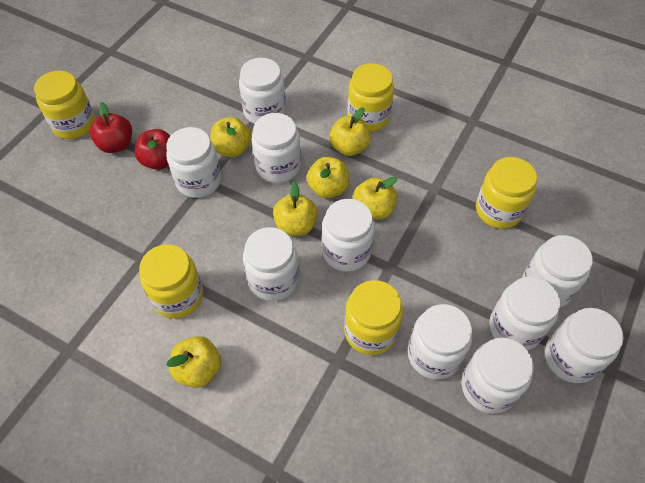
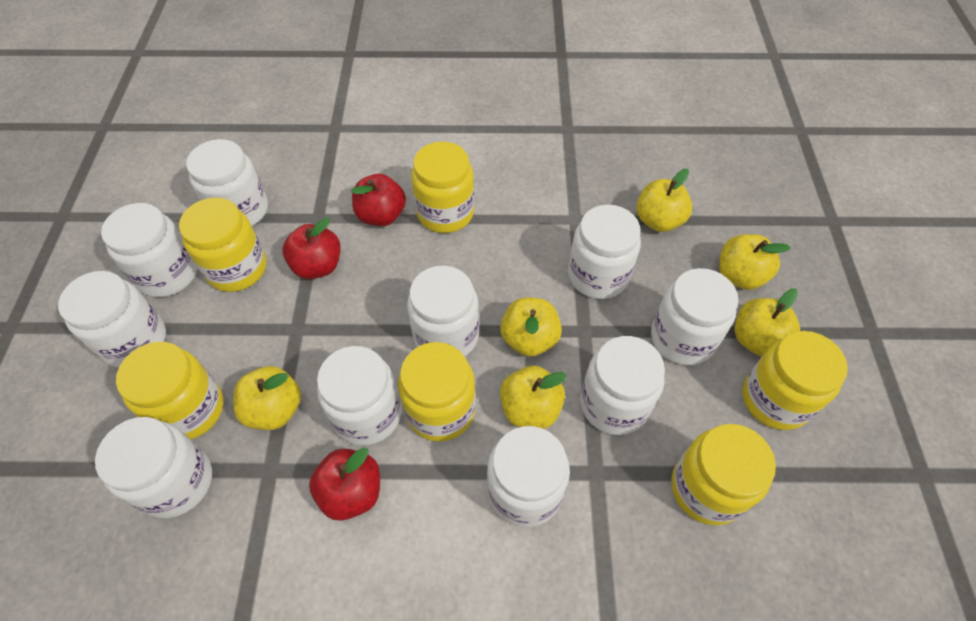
red apple: [90,102,132,153] [135,129,170,170] = 2 -> [282,217,341,279] [309,448,380,521] [352,174,406,226] = 3
yellow jar: [34,71,95,139] [139,244,203,319] [344,280,403,355] [347,63,394,132] [476,157,537,229] = 5 -> [116,342,224,439] [179,198,267,292] [398,342,476,442] [411,142,474,233] [671,424,776,525] [742,331,848,430] = 6

